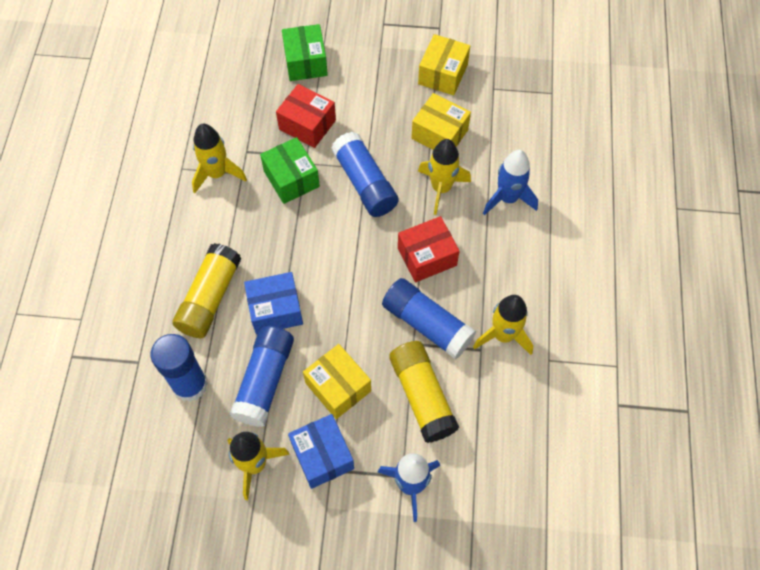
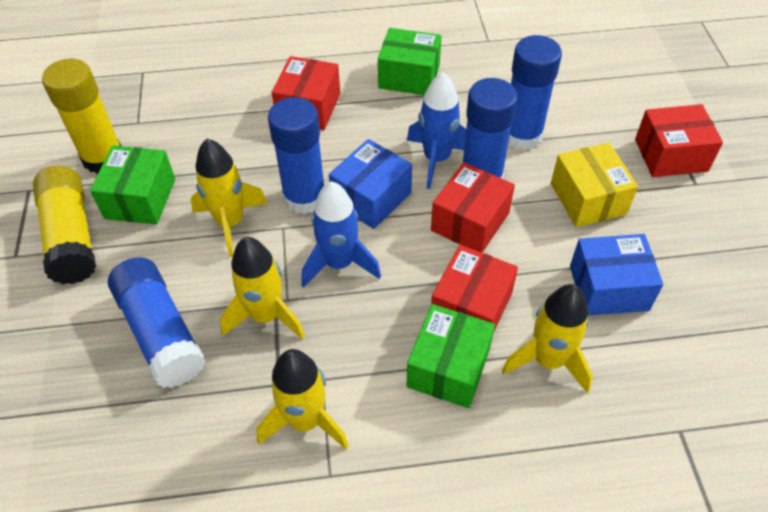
green box: [260,137,320,204] [282,24,328,81] = 2 -> [90,146,175,224] [378,28,442,95] [407,304,495,408] = 3
red box: [276,84,336,148] [398,216,460,282] = 2 -> [272,56,340,130] [431,162,515,253] [431,245,518,333] [635,104,723,177] = 4
yellow box: [303,344,371,419] [411,93,471,150] [418,34,470,95] = 3 -> [551,143,638,227] = 1

